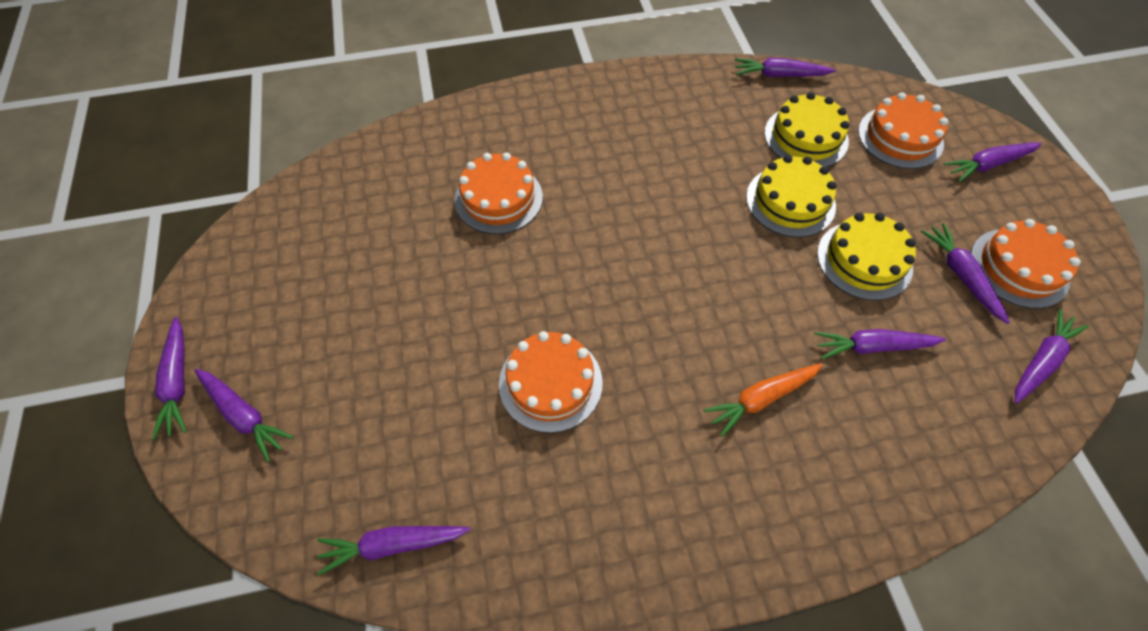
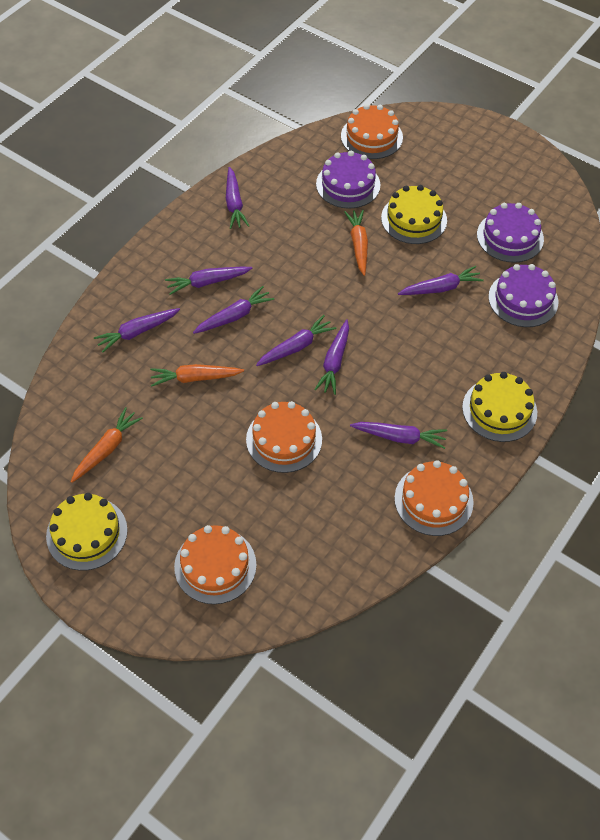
orange carrot: [704,363,823,437] = 1 -> [71,407,143,483] [150,364,244,387] [344,210,368,276] = 3
purple cake: none = 0 -> [316,151,380,209] [477,203,544,263] [488,264,558,327] = 3

